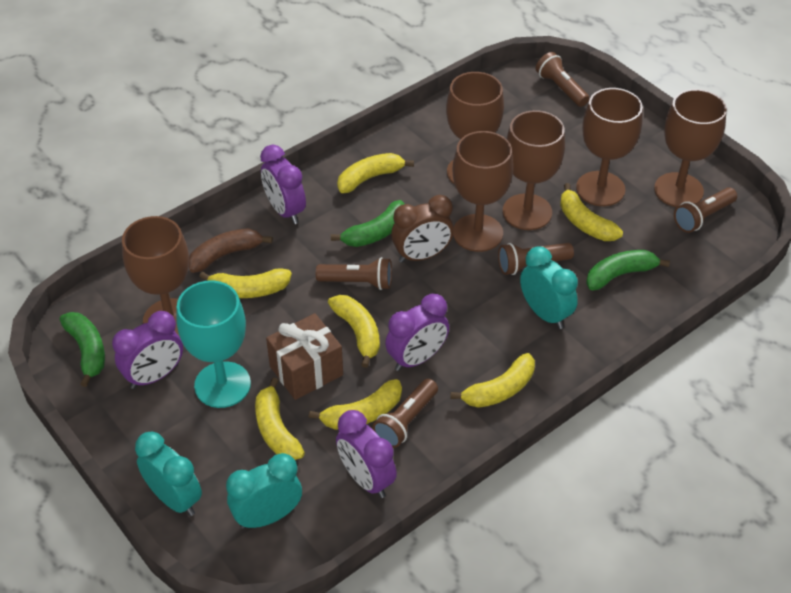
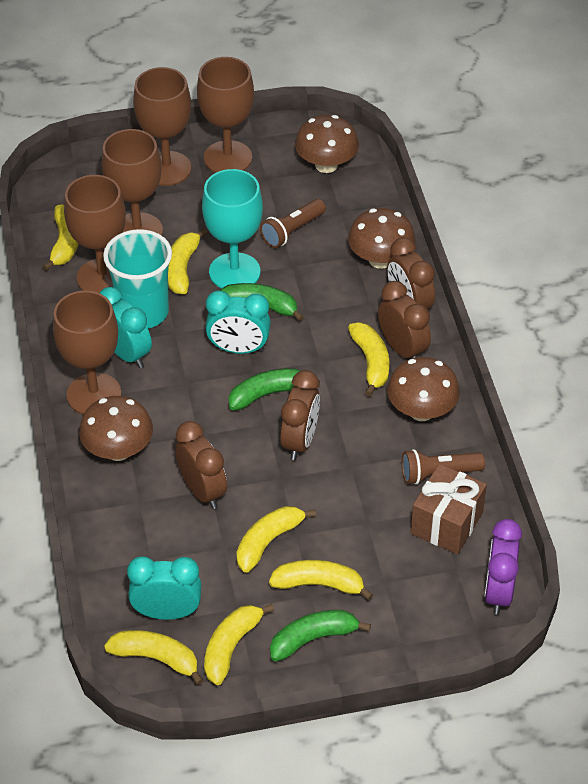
brown banana: [189,228,273,273] = 1 -> none = 0
brown clock: [391,195,454,263] = 1 -> [175,421,227,509] [280,370,320,460] [378,281,431,359] [387,237,435,309] = 4
brown flashlight: [316,257,392,290] [373,379,438,448] [498,243,574,275] [536,52,589,107] [674,187,737,233] = 5 -> [260,199,326,248] [402,449,485,485] = 2
brown goblet: [122,216,189,337] [446,72,504,185] [453,131,513,252] [503,110,565,230] [576,88,643,206] [654,89,727,207] = 6 -> [53,291,122,415] [64,175,126,293] [101,129,163,236] [133,67,191,186] [197,57,254,173] = 5
brown mushroom: none = 0 -> [79,396,153,461] [295,115,359,173] [348,208,416,269] [387,357,460,421] = 4
purple clock: [112,311,183,389] [260,145,306,224] [336,410,397,498] [385,294,449,371] = 4 -> [484,519,522,614] = 1
turquoise cup: none = 0 -> [103,229,172,328] = 1

